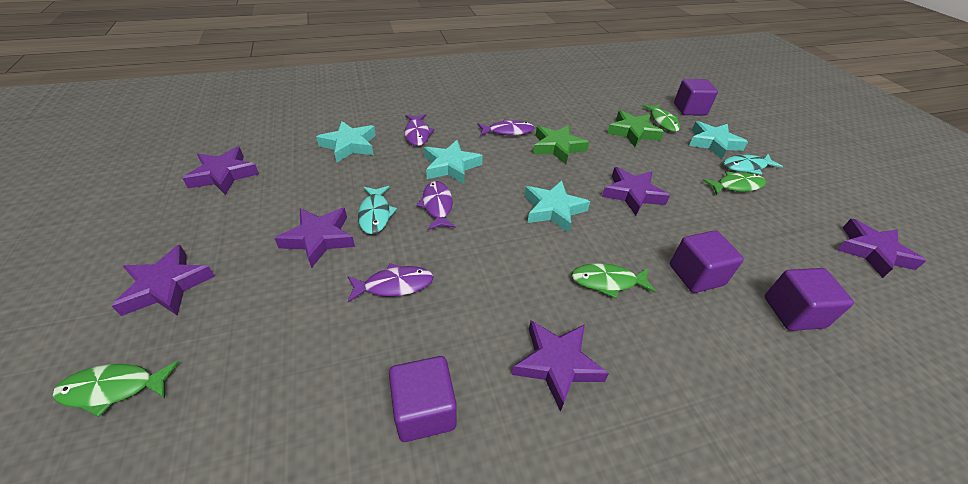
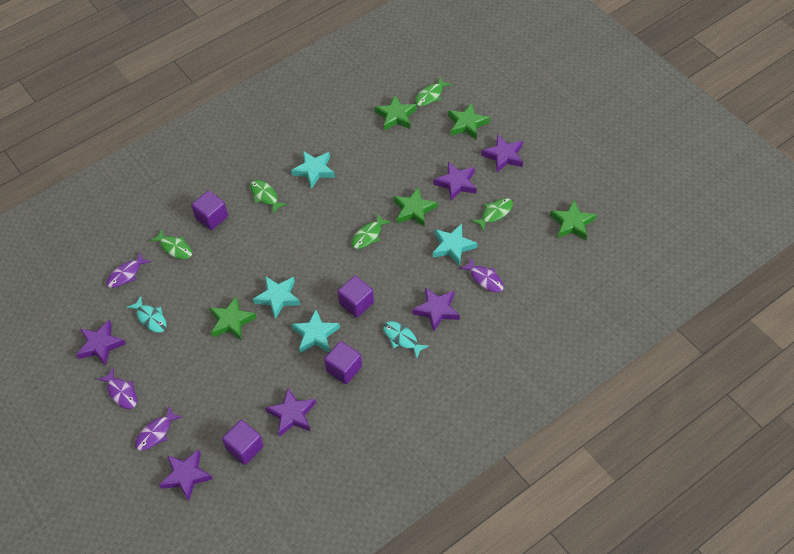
green fish: [52,361,179,417] [571,263,656,298] [642,104,680,132] [703,171,766,195] = 4 -> [149,229,192,259] [250,180,287,214] [352,214,391,249] [415,77,452,106] [471,198,513,232] = 5
green star: [533,125,589,164] [607,110,664,147] = 2 -> [209,297,257,340] [375,95,417,131] [393,187,438,227] [448,103,490,140] [550,200,597,240] = 5

